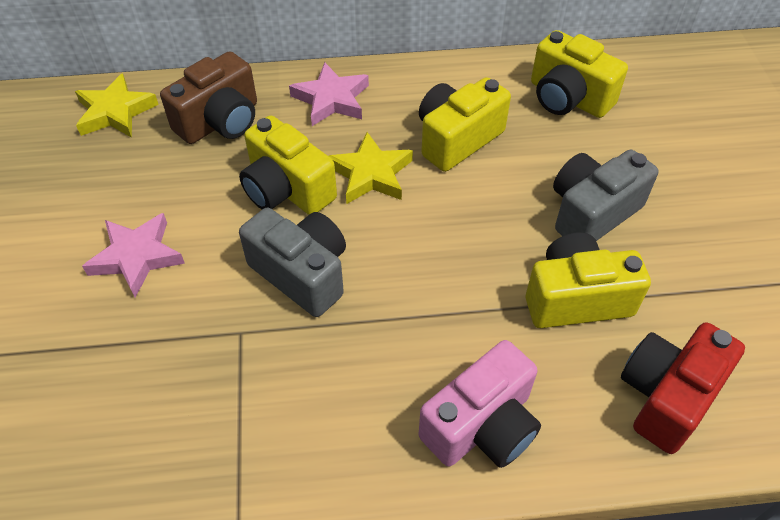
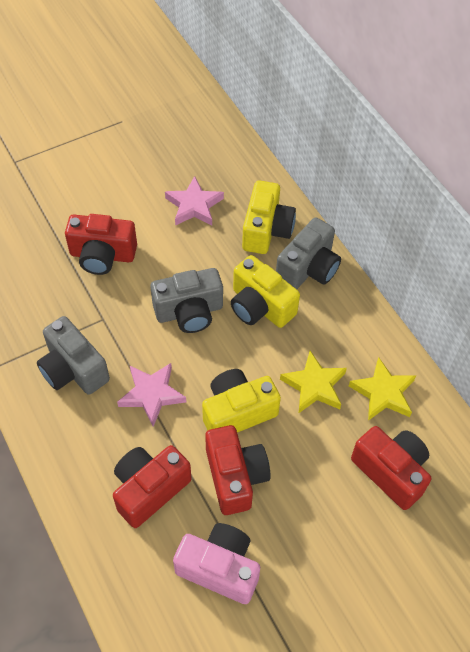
brown camera: [160,51,257,144] = 1 -> none = 0
grey camera: [239,208,346,317] [553,150,658,241] = 2 -> [37,316,110,395] [150,268,223,333] [276,217,341,289] = 3
red camera: [621,322,745,454] = 1 -> [65,214,137,275] [113,445,191,528] [205,425,271,515] [351,426,431,510] = 4
yellow camera: [239,116,337,215] [419,77,511,172] [526,232,651,328] [531,30,628,118] = 4 -> [202,369,281,433] [231,255,300,328] [242,180,296,254] = 3

